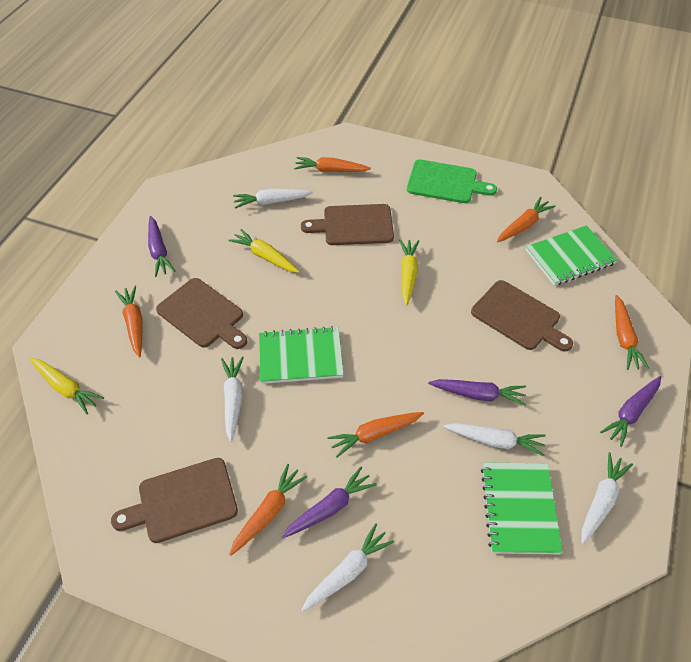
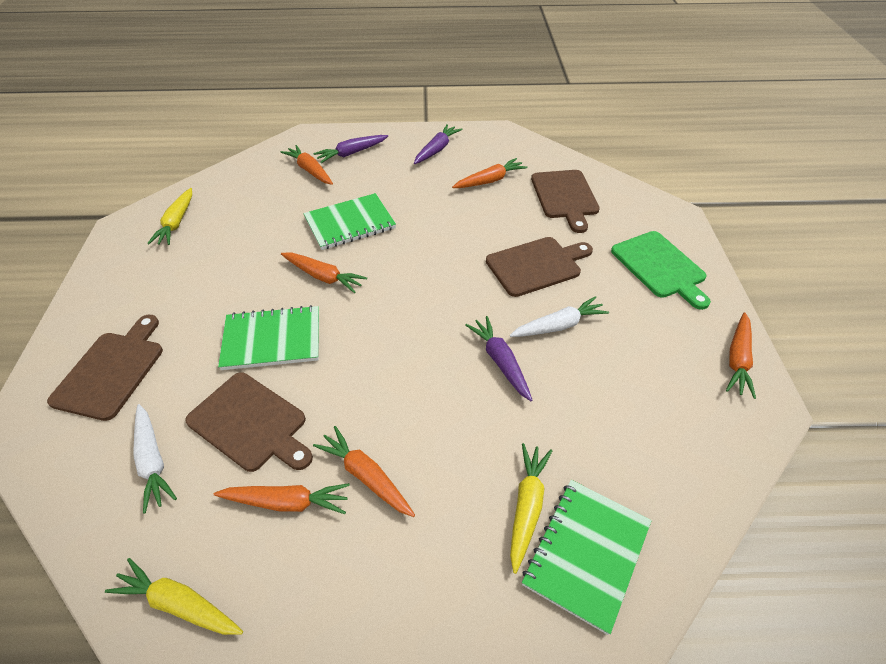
purple carrot: [148,216,176,277] [282,467,377,538] [428,379,526,405] [600,376,661,447] = 4 -> [313,135,388,163] [414,124,462,164] [465,316,532,401] = 3
white carrot: [221,356,244,442] [233,189,313,209] [301,523,394,612] [443,423,546,456] [581,452,633,544] = 5 -> [133,404,177,514] [510,296,609,337] = 2

